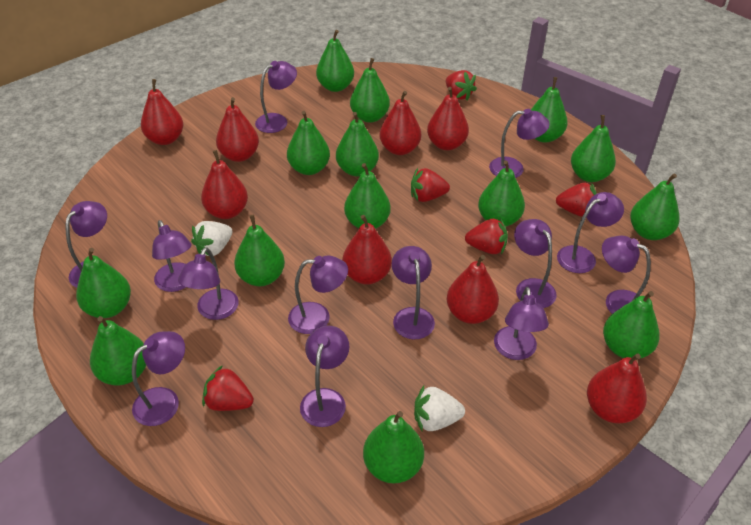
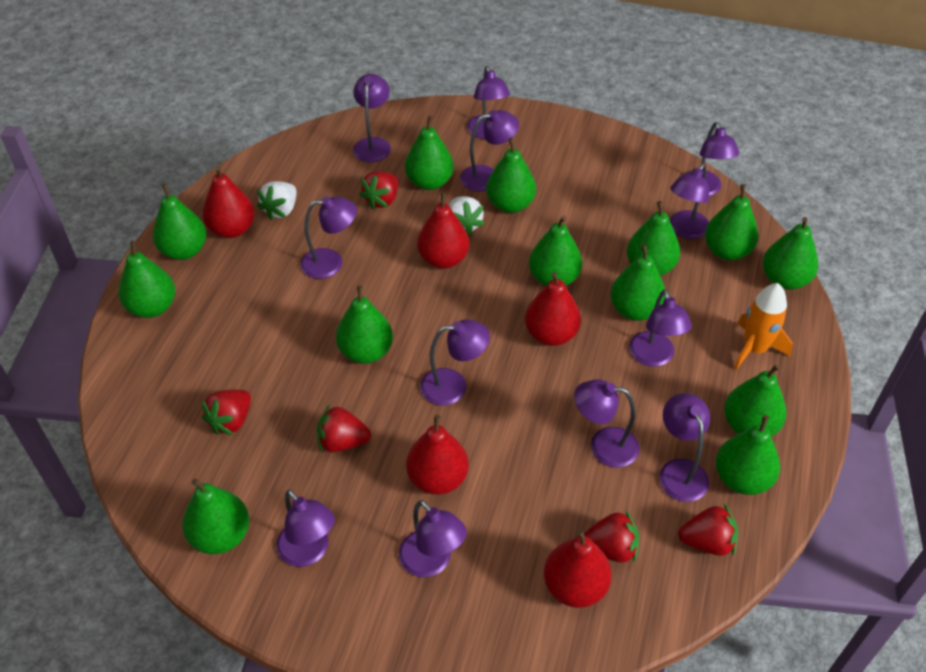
green pear: [76,248,131,318] [90,316,146,386] [234,215,285,286] [287,111,330,175] [316,30,354,92] [336,112,379,176] [344,163,391,229] [350,58,390,123] [363,411,424,483] [478,160,525,227] [531,77,568,143] [571,115,616,182] [603,291,660,359] [630,174,680,240] = 14 -> [118,241,175,318] [153,184,206,260] [182,479,249,554] [336,285,393,364] [405,116,454,190] [486,138,536,213] [529,215,583,286] [610,244,666,321] [627,201,680,276] [705,184,759,261] [716,415,780,495] [724,364,786,436] [763,217,818,290] = 13
orange rocket: none = 0 -> [734,283,793,370] = 1
purple lamp: [65,201,107,288] [132,331,185,426] [152,220,192,292] [178,247,239,320] [255,61,297,133] [288,255,348,334] [300,325,349,427] [392,246,435,339] [489,109,550,178] [494,287,549,360] [514,219,557,308] [557,192,624,273] [602,236,651,314] = 13 -> [276,489,335,567] [300,196,357,279] [353,74,391,162] [399,500,467,577] [420,319,490,405] [460,110,519,192] [467,66,510,139] [574,379,640,468] [629,289,692,367] [659,393,710,502] [670,164,709,239] [686,122,739,196] = 12
red pear: [141,79,183,145] [201,150,248,219] [216,97,259,162] [342,215,392,285] [380,91,421,155] [427,87,469,150] [446,255,499,324] [587,353,647,424] = 8 -> [202,166,255,238] [406,415,469,495] [417,192,470,269] [525,272,581,346] [544,529,612,608] = 5

